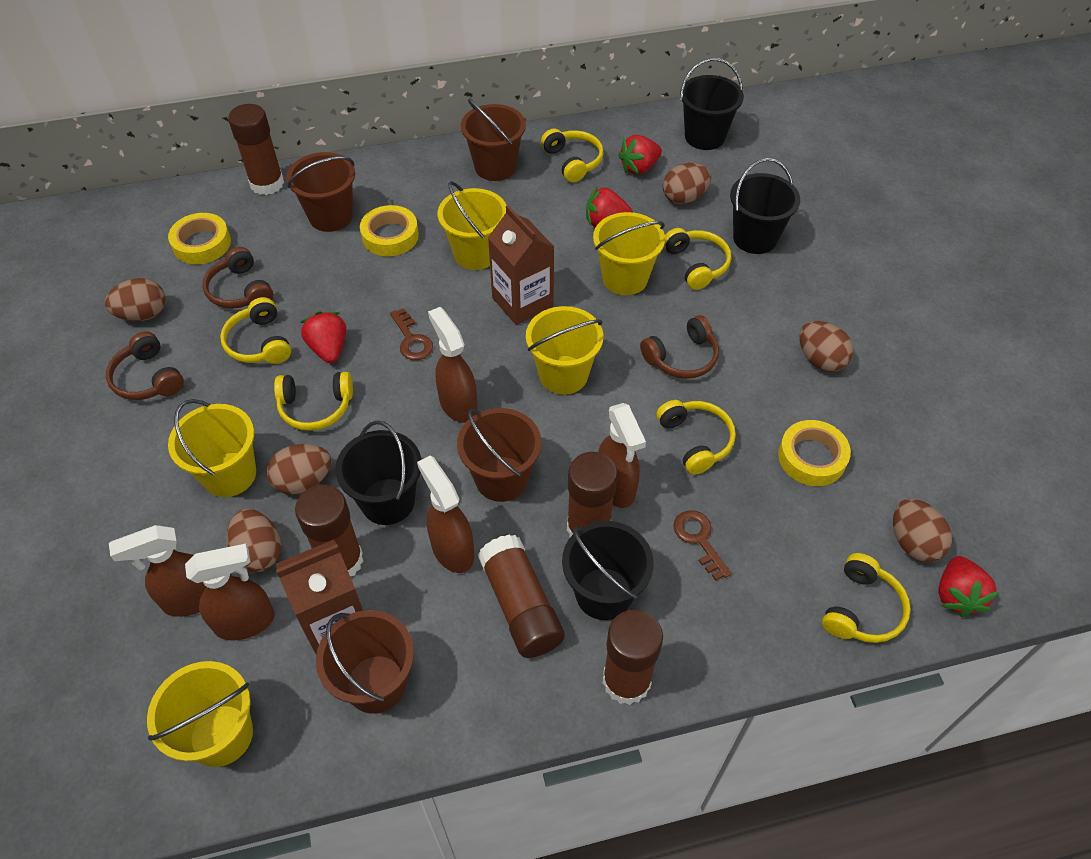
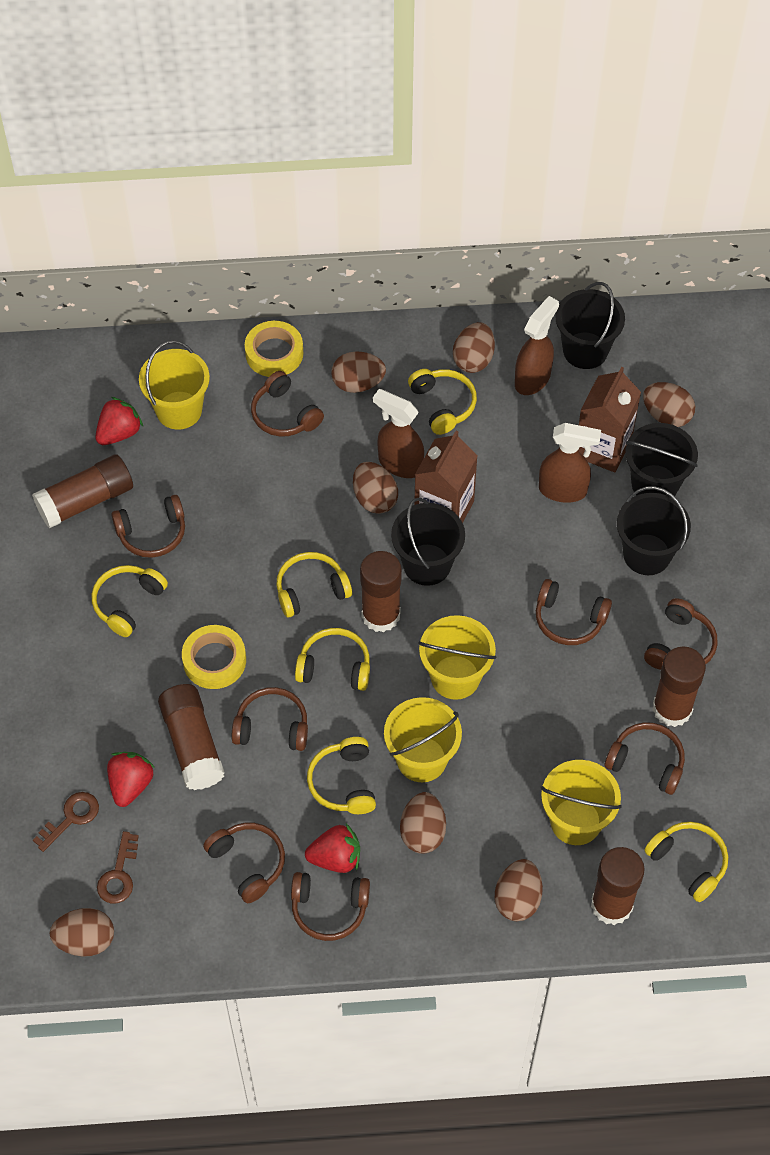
brown bucket: [286,152,355,232] [316,610,414,714] [457,408,541,502] [461,99,526,181] = 4 -> none = 0
brown egg: [105,278,166,321] [226,509,281,572] [267,444,332,495] [663,163,711,204] [799,321,853,372] [893,499,952,562] = 6 -> [49,908,114,957] [331,351,386,393] [353,462,398,514] [400,792,446,854] [453,322,495,373] [495,859,543,921] [643,382,695,427] = 7
brown headphones: [106,331,184,400] [203,247,273,308] [640,315,719,379] = 3 -> [111,495,185,558] [203,823,285,903] [232,687,308,751] [251,371,324,436] [291,872,370,941] [536,579,612,645] [605,722,685,795] [644,598,718,670] = 8
brown spray bottle: [109,525,206,617] [185,544,275,641] [417,456,474,573] [428,307,477,423] [598,403,646,508] = 5 -> [373,389,424,478] [515,296,559,395] [539,423,601,503] = 3
red strawberry: [301,311,346,363] [586,186,633,227] [618,135,662,175] [938,556,999,617] = 4 -> [95,397,143,445] [107,752,155,807] [305,823,360,873] = 3
yellow bucket: [147,661,253,767] [168,399,256,497] [438,181,507,270] [526,306,603,395] [593,212,665,295] = 5 -> [139,340,210,430] [384,697,462,782] [418,615,496,700] [541,760,622,845] = 4
yellow tape: [168,213,231,264] [360,205,419,256] [778,420,851,486] = 3 -> [182,625,246,689] [245,321,303,377] = 2

